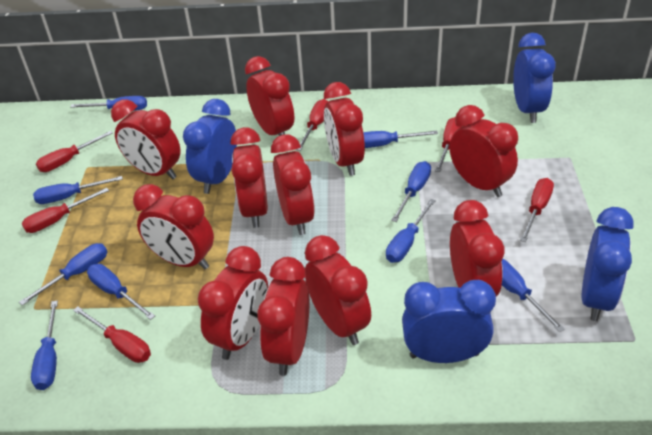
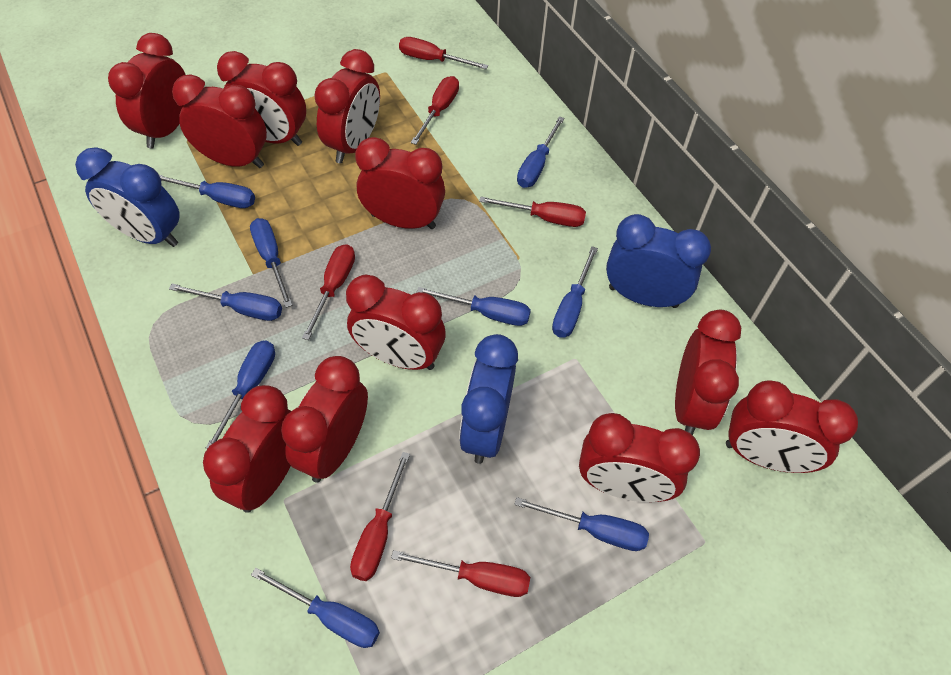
blue clock: [183,99,237,194] [402,280,496,363] [513,33,556,123] [582,207,634,321] = 4 -> [75,147,180,247] [459,334,518,464] [606,214,711,308] = 3

